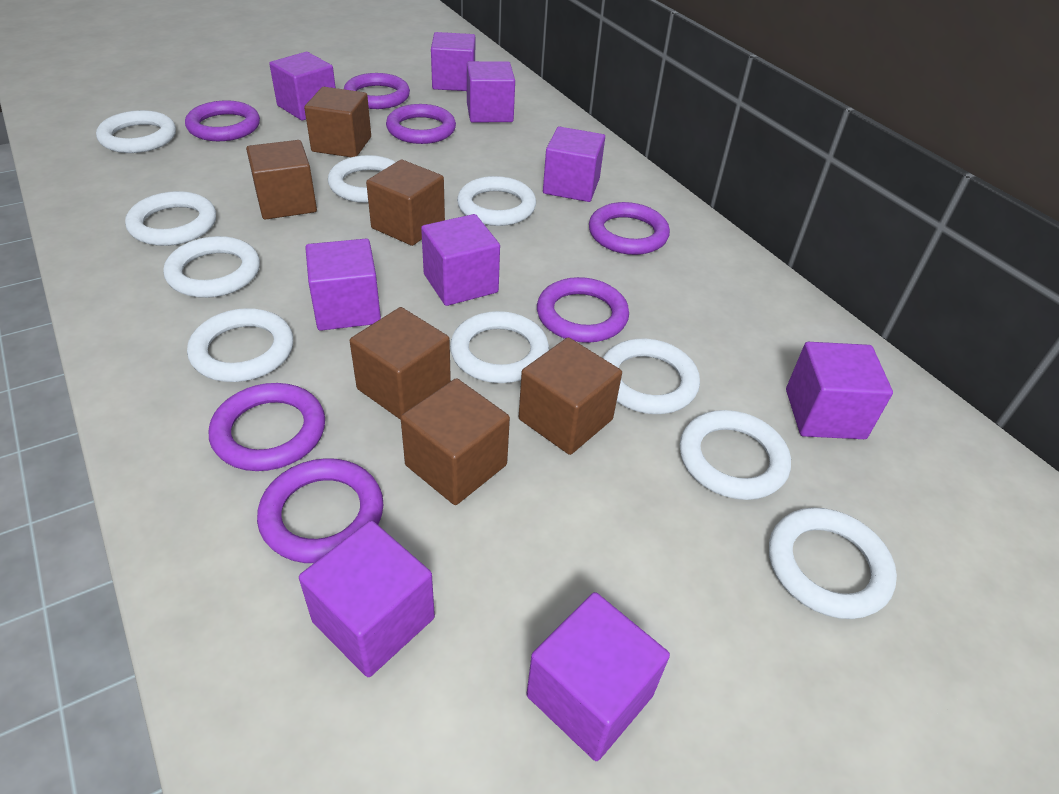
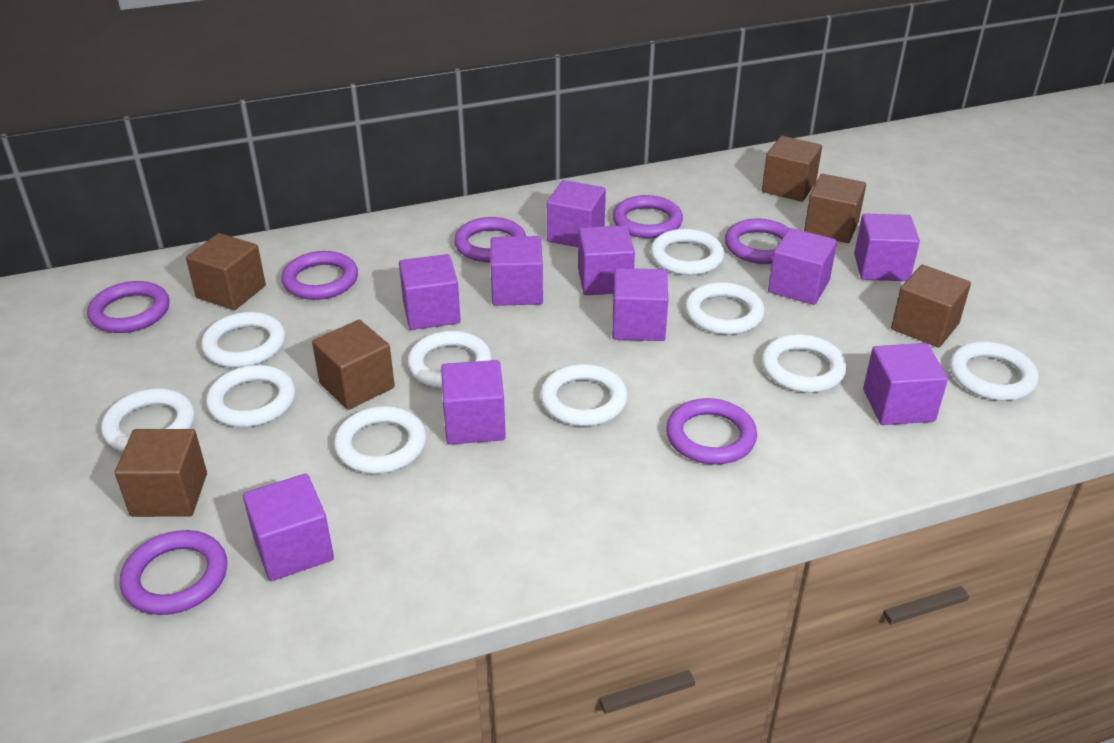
purple cube: [269,52,336,121] [299,521,435,677] [305,239,381,331] [421,214,500,306] [431,32,475,91] [467,61,515,123] [527,592,670,761] [543,126,605,202] [786,342,893,439] = 9 -> [243,474,334,581] [399,254,461,330] [441,360,506,444] [490,236,543,306] [547,180,606,247] [578,225,635,295] [612,268,668,341] [768,228,837,305] [854,213,920,281] [863,343,948,425] = 10

